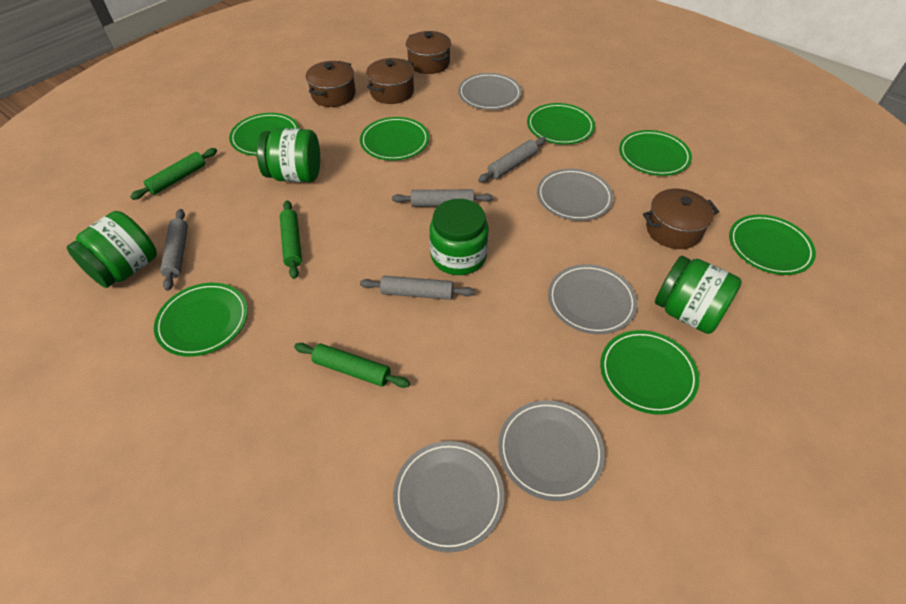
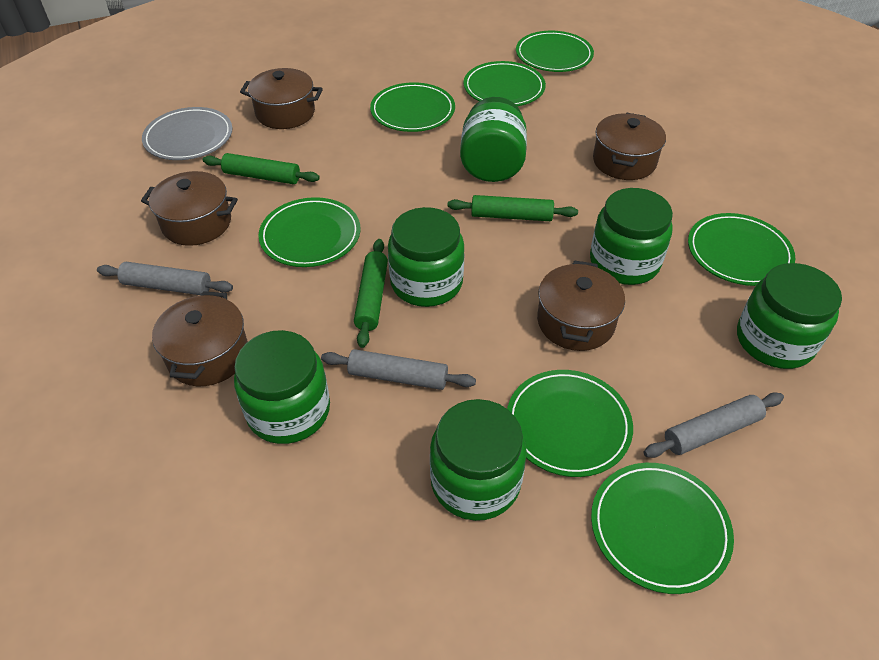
brown pot: [306,61,356,107] [366,58,414,104] [406,31,451,74] [643,189,719,249] = 4 -> [141,171,238,246] [152,291,248,386] [240,68,323,129] [537,260,625,351] [593,113,666,180] = 5
green jar: [67,211,157,288] [257,128,320,182] [430,199,489,275] [655,256,742,334] = 4 -> [234,330,330,444] [388,207,464,307] [430,399,527,521] [460,97,527,182] [590,188,673,285] [737,263,842,369] = 6
grey plate: [393,441,504,553] [458,73,522,110] [498,400,605,501] [537,169,614,221] [548,264,637,334] = 5 -> [142,107,232,160] = 1
grey rolling pin: [160,209,188,291] [360,276,474,300] [392,189,493,207] [478,137,546,183] = 4 -> [97,262,233,295] [321,349,476,390] [644,392,784,458] = 3

